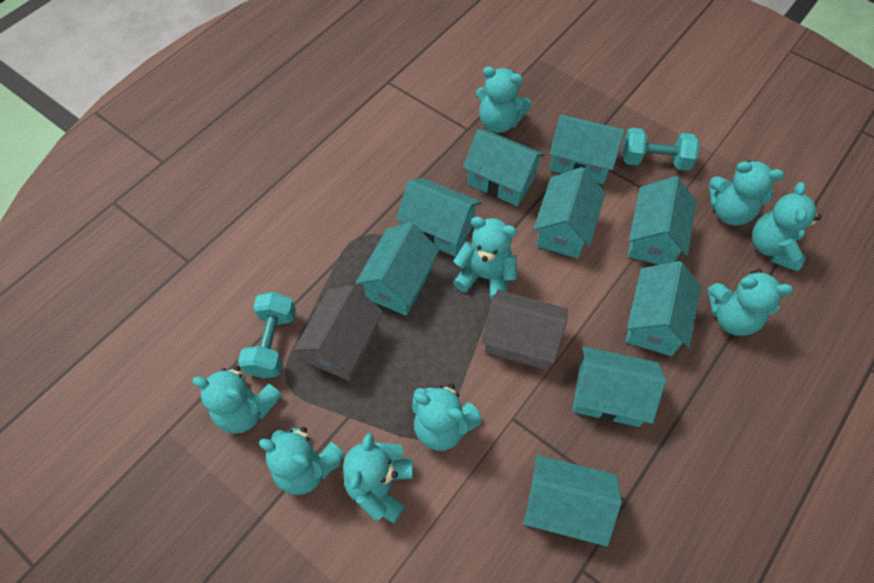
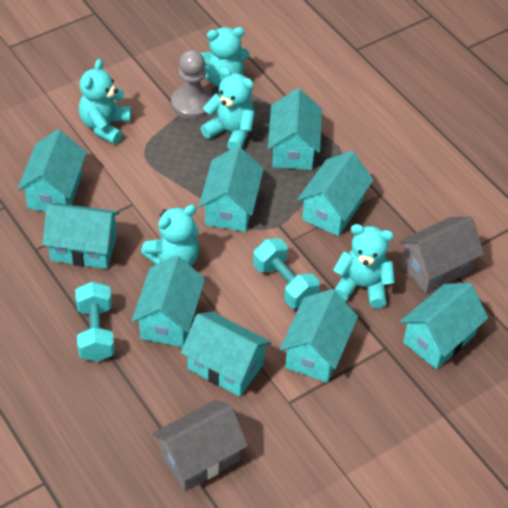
grey pawn: none = 0 -> [171,50,213,119] = 1
turquoise teddy bear: [192,366,282,434] [259,427,345,495] [343,433,413,523] [412,384,481,451] [453,217,517,300] [476,66,531,133] [707,269,793,336] [709,160,784,226] [752,182,822,271] = 9 -> [79,59,131,144] [141,205,199,266] [200,67,255,150] [201,27,249,87] [333,224,395,308] = 5

